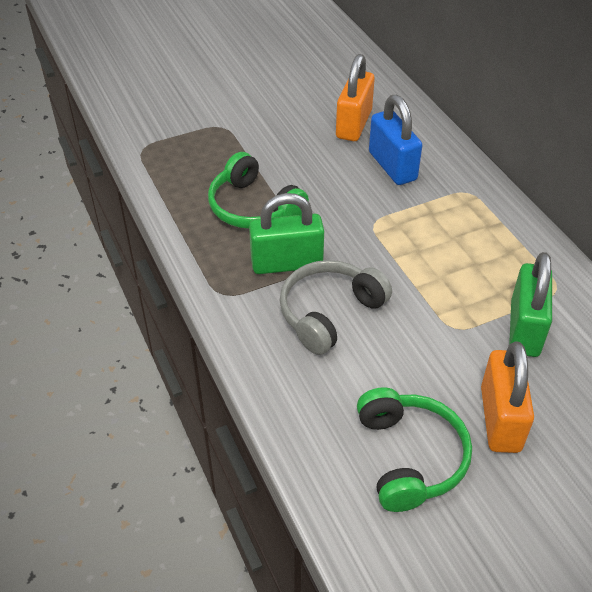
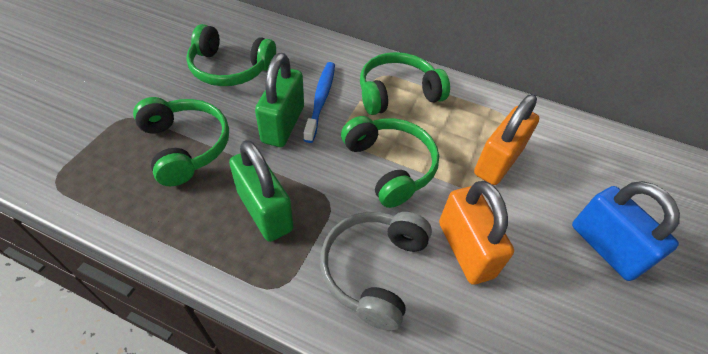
blue toothbrush: none = 0 -> [304,62,335,143] = 1
green headphones: [208,152,309,229] [357,387,472,512] = 2 -> [133,97,229,186] [186,24,276,86] [341,116,439,208] [360,52,450,115] = 4

